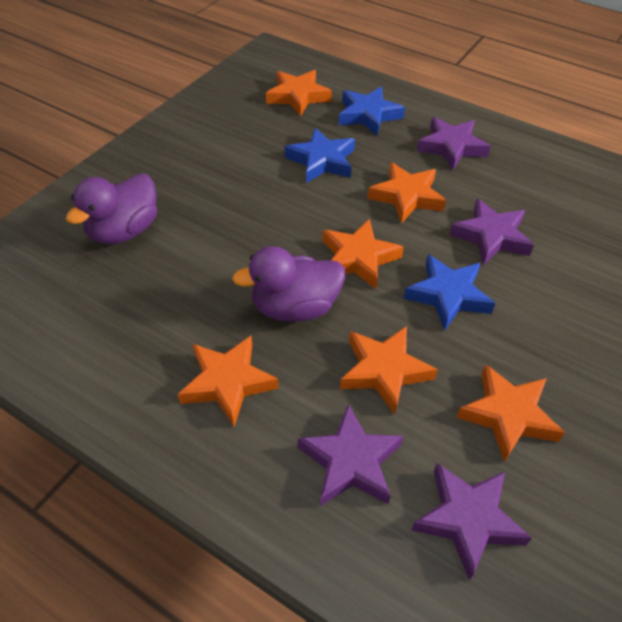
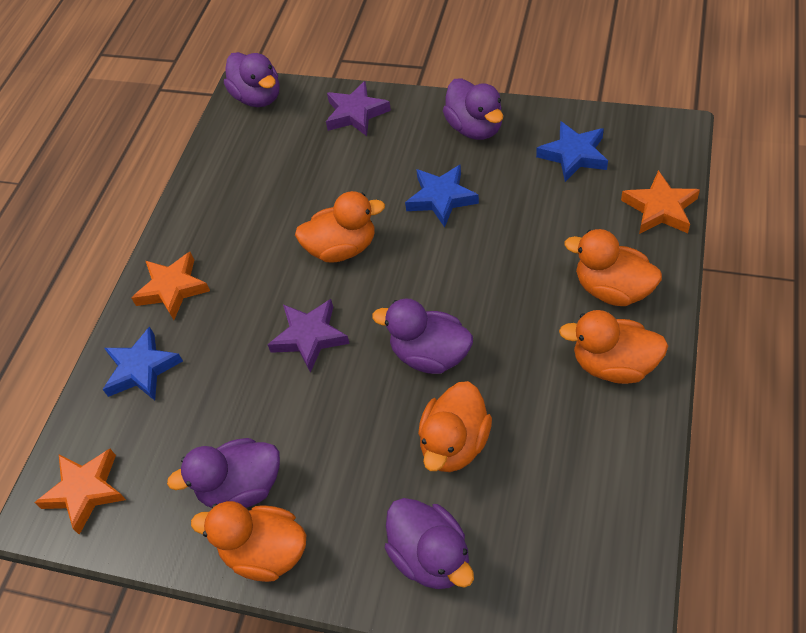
orange duck: none = 0 -> [191,501,306,582] [295,191,385,262] [418,381,492,472] [559,310,668,384] [564,229,662,306] = 5
orange star: [178,336,279,427] [266,70,332,116] [322,219,404,289] [340,326,438,414] [368,162,446,223] [456,364,565,462] = 6 -> [34,449,126,535] [131,252,210,320] [621,170,700,234] = 3
purple duck: [66,173,157,244] [232,246,345,322] = 2 -> [167,438,280,508] [224,52,280,107] [372,298,473,374] [385,498,474,589] [443,78,503,140] = 5
purple star: [298,404,404,506] [411,463,532,581] [417,117,491,170] [449,199,534,265] = 4 -> [268,299,350,373] [326,81,391,136] = 2

